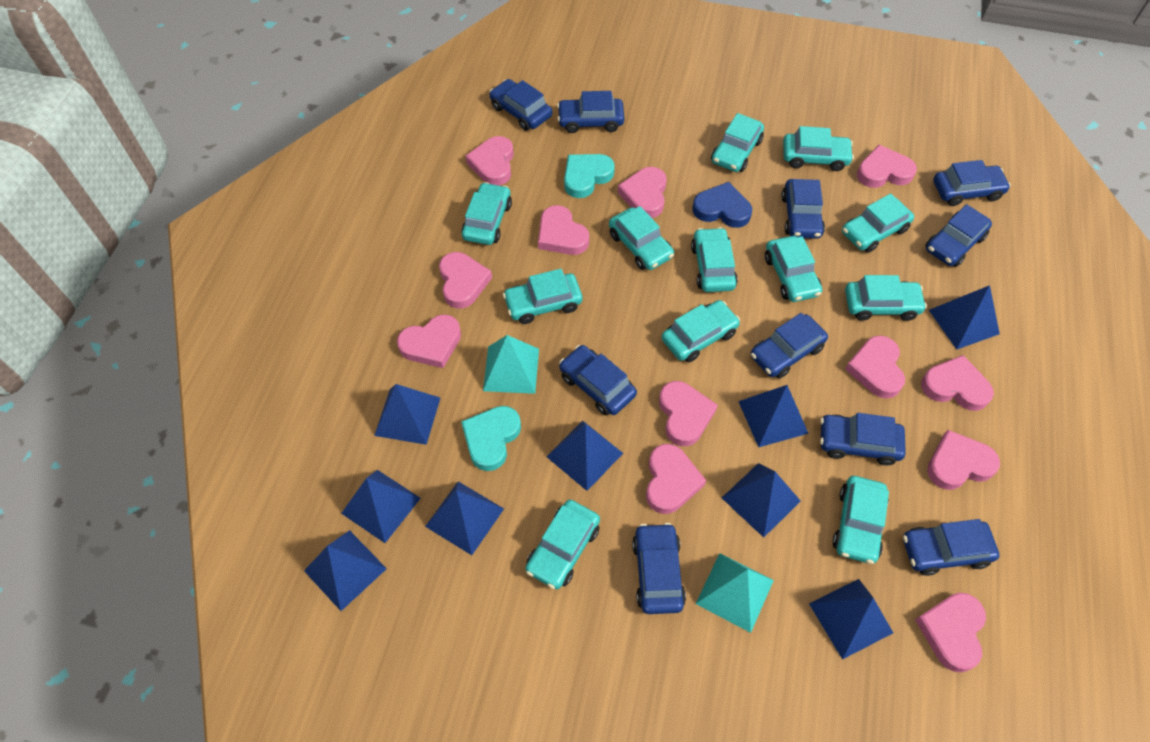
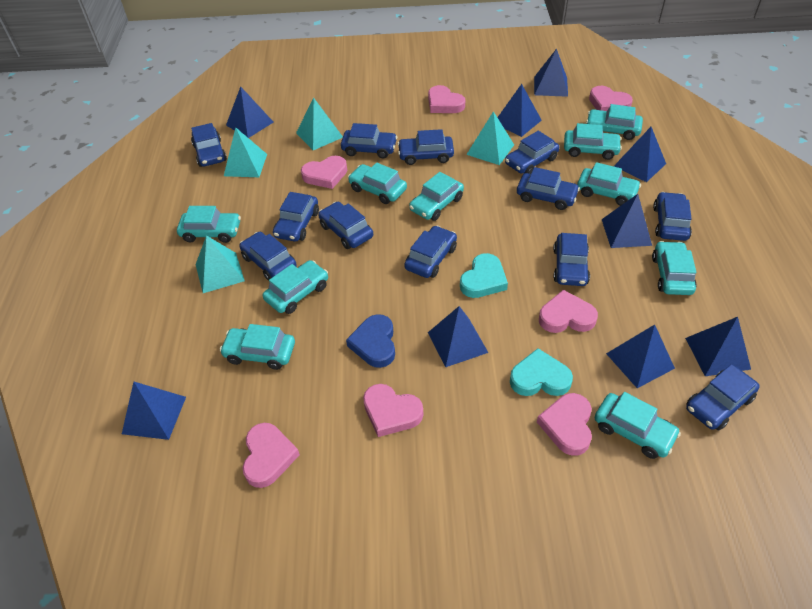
blue car: [489,79,552,131] [557,91,624,133] [559,345,637,415] [632,523,686,614] [750,313,828,379] [781,179,825,239] [820,413,906,465] [903,519,999,576] [925,204,992,267] [933,160,1011,206] = 10 -> [191,123,227,167] [239,232,297,281] [273,192,319,242] [318,202,373,249] [341,123,397,159] [398,129,454,165] [404,226,457,278] [505,131,559,174] [517,167,580,210] [553,233,590,286] [653,192,692,241] [686,364,760,431] = 12
pink heart: [397,314,461,368] [439,252,492,308] [466,136,514,186] [538,205,589,255] [618,167,667,218] [646,444,706,514] [659,381,718,446] [845,335,905,399] [857,145,917,188] [915,593,986,672] [921,355,994,411] [927,430,1000,490] = 12 -> [242,423,300,488] [301,156,347,189] [363,384,423,437] [428,85,465,113] [537,393,592,456] [539,290,598,333] [589,86,633,111] = 7
turquoise car: [461,182,512,245] [503,269,583,324] [525,500,600,590] [609,206,674,270] [662,300,740,362] [691,227,738,292] [711,113,764,172] [765,236,822,302] [783,126,854,171] [832,476,889,564] [842,193,914,253] [845,275,927,321] = 12 -> [177,206,241,243] [220,324,295,370] [263,260,328,314] [348,163,407,204] [409,172,464,221] [564,123,622,160] [577,162,641,206] [586,104,643,140] [595,392,681,459] [652,241,697,295] = 10
turquoise pyramid: [483,335,539,394] [696,553,774,633] = 2 -> [195,235,245,293] [224,127,267,177] [296,98,343,150] [466,111,514,165] = 4

